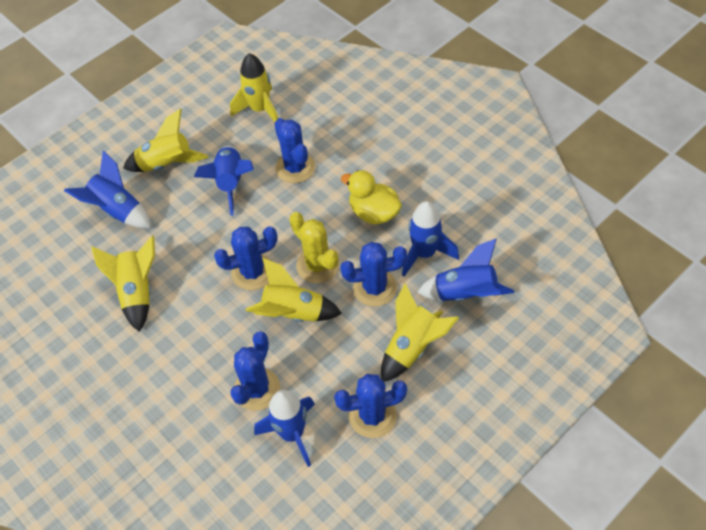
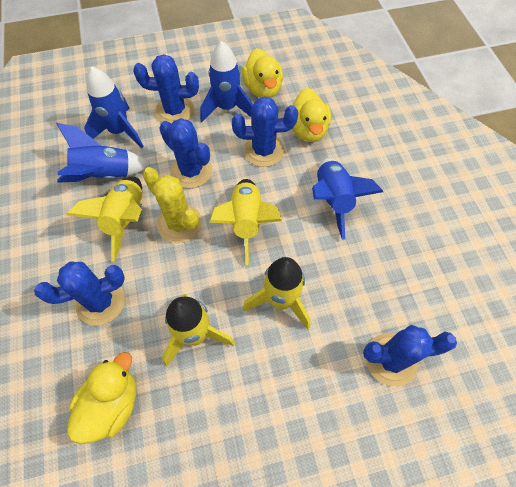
blue rocket: [64,150,151,228] [194,146,254,216] [254,390,315,467] [402,201,459,277] [417,239,514,302] = 5 -> [56,122,150,183] [84,67,144,148] [200,41,253,122] [312,158,383,240] = 4
yellow duck: [341,170,402,225] = 1 -> [67,352,136,444] [242,48,283,98] [292,88,331,142] = 3
yellow rocket: [91,236,155,332] [123,109,208,172] [230,53,278,122] [246,258,342,322] [381,283,459,382] = 5 -> [66,177,143,262] [162,294,235,367] [209,179,282,265] [243,257,311,330] = 4

